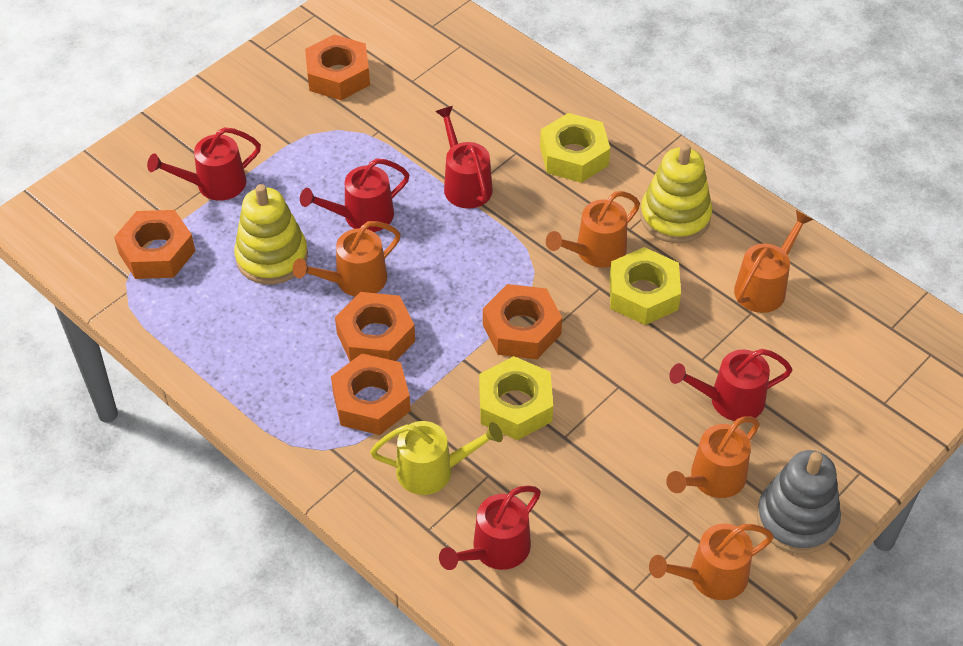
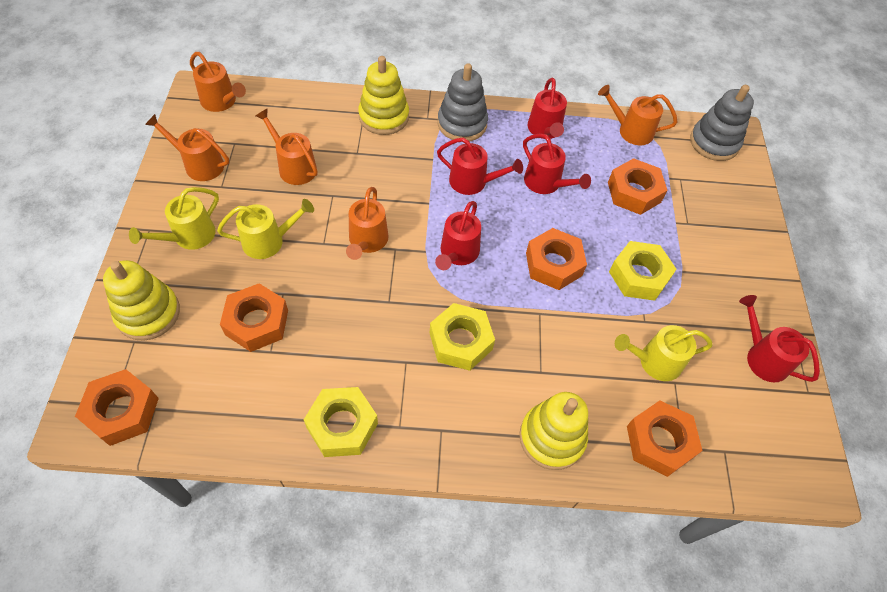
grey stacking toy: [757,450,841,554] = 1 -> [437,63,488,141] [690,85,754,161] = 2
yellow stacking toy: [234,184,308,285] [640,143,712,243] = 2 -> [103,260,180,340] [358,56,409,135] [519,392,588,470] = 3
yellow watering can: [370,421,503,495] = 1 -> [129,187,219,250] [217,199,314,259] [615,325,713,381] = 3

